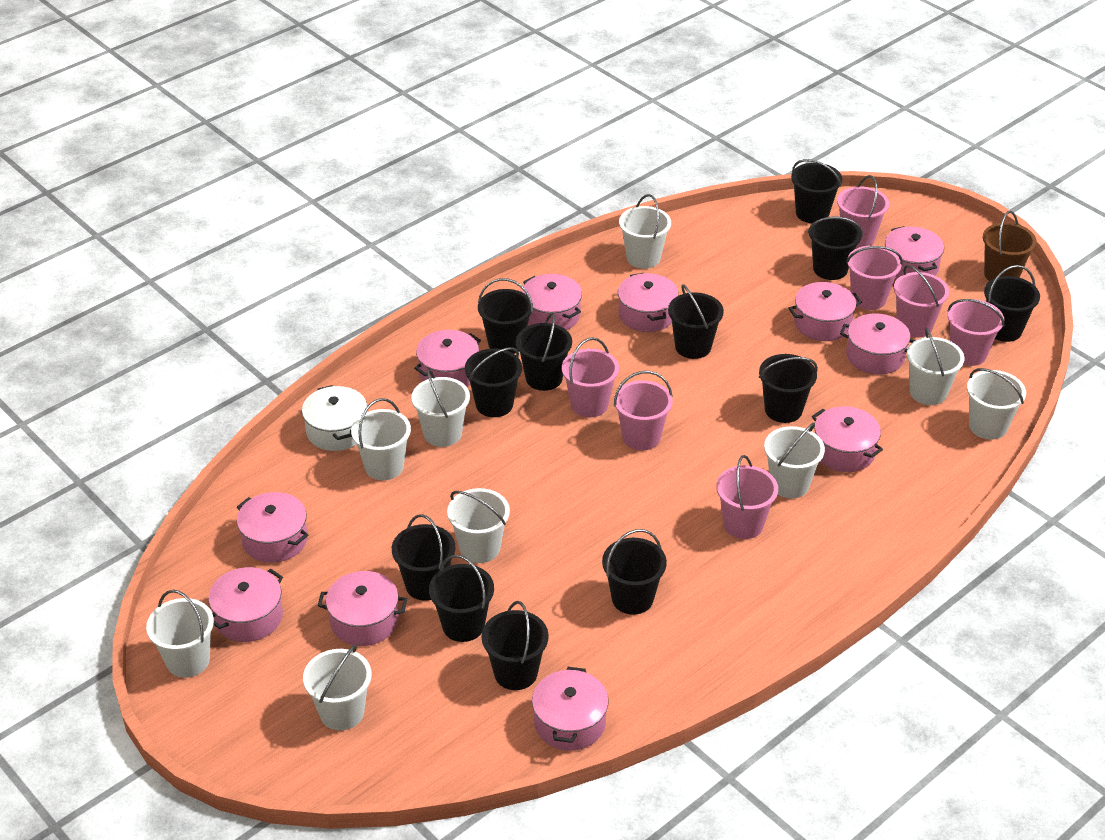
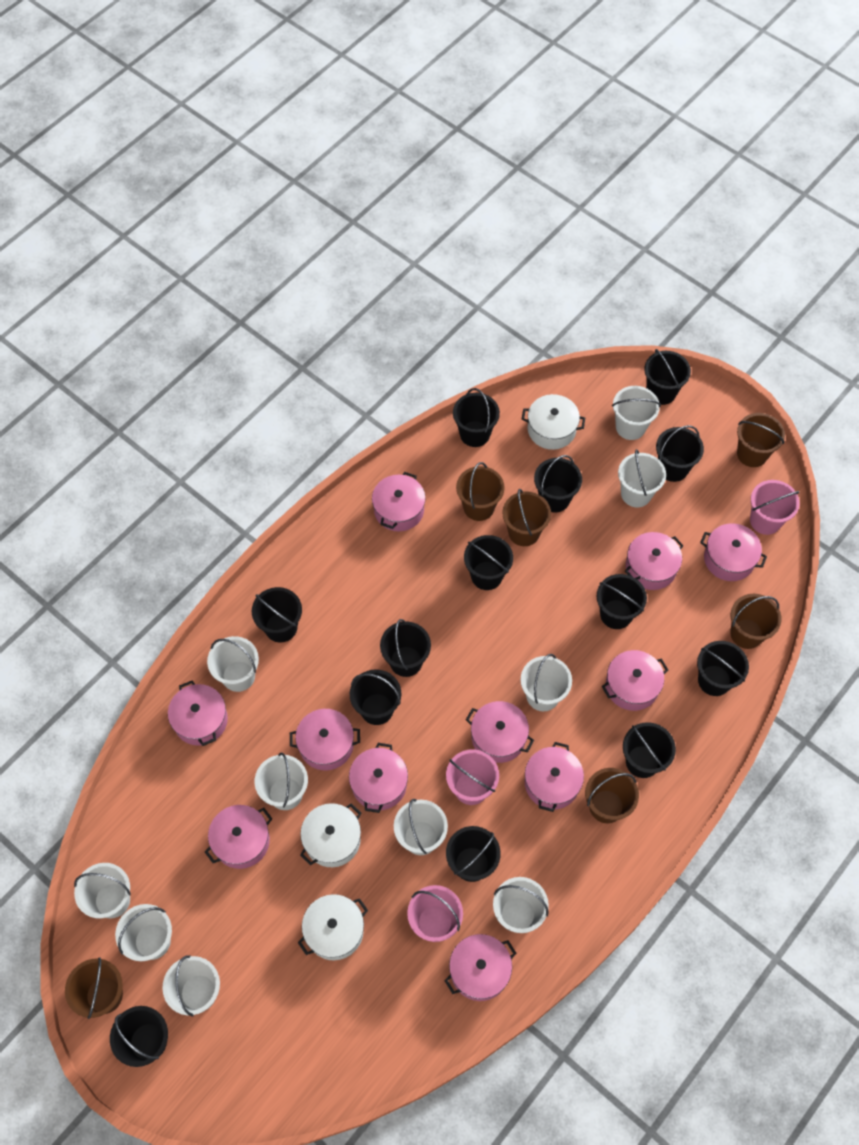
black bucket: [392,514,455,601] [429,555,494,642] [465,347,522,417] [478,278,533,354] [482,601,549,690] [516,313,572,391] [602,529,667,615] [668,284,724,359] [759,354,818,423] [791,159,842,223] [808,217,863,280] [984,265,1040,342] = 12 -> [110,1006,168,1067] [252,587,302,643] [350,669,401,725] [380,619,431,677] [446,826,501,882] [453,388,500,447] [464,535,513,590] [534,455,582,513] [596,574,647,629] [623,722,676,778] [644,349,691,405] [656,425,704,482] [697,641,749,696] = 13
brown bucket: [983,211,1037,281] = 1 -> [65,957,123,1019] [456,462,504,521] [502,489,551,546] [585,768,639,823] [730,594,782,649] [737,413,785,467] = 6
pink bucket: [562,337,619,417] [614,371,673,451] [716,455,778,539] [837,175,889,248] [846,246,903,310] [894,265,949,338] [948,299,1005,366] = 7 -> [407,885,463,942] [446,749,499,805] [750,480,800,535] = 3
white bucket: [146,590,214,678] [303,645,372,730] [351,398,411,480] [411,369,470,447] [447,488,510,563] [619,194,671,269] [764,423,825,498] [907,327,964,405] [967,368,1026,440] = 9 -> [74,863,131,919] [115,904,172,961] [163,955,220,1016] [207,636,259,692] [255,753,308,810] [394,799,448,855] [493,877,549,933] [520,654,572,711] [612,386,661,440] [618,449,666,507] = 10
white pot: [302,385,367,451] = 1 -> [298,894,368,960] [300,803,361,867] [522,394,585,450] = 3

